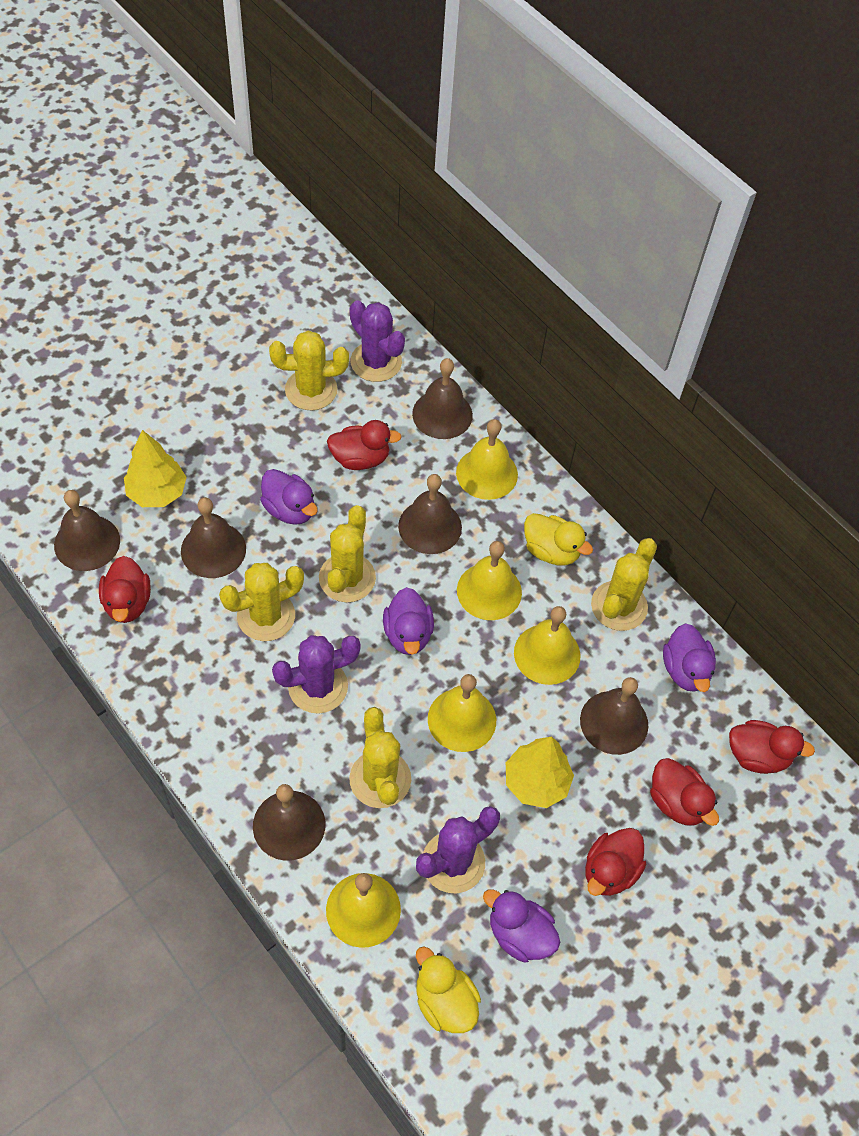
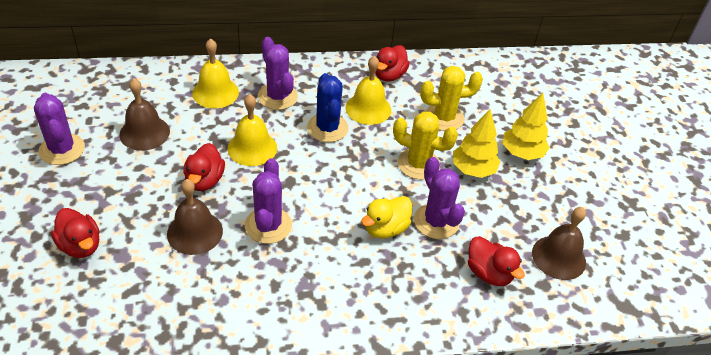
blue cactus: none = 0 -> [307,73,348,142] = 1
brown bell: [54,490,120,571] [181,497,246,578] [253,784,325,861] [398,474,462,554] [412,358,473,439] [580,677,648,755] = 6 -> [119,78,170,151] [167,179,223,255] [532,207,586,280] = 3
purple cactus: [272,635,361,714] [350,300,405,382] [416,806,500,893] = 3 -> [34,93,85,165] [245,158,292,244] [258,37,298,110] [414,157,465,239] = 4
purple duck: [260,469,318,525] [383,587,434,655] [483,889,560,962] [663,623,716,692] = 4 -> none = 0
red duck: [99,556,151,623] [327,420,402,470] [585,828,646,896] [650,758,719,826] [729,720,815,774] = 5 -> [51,208,99,258] [183,143,225,191] [375,45,410,82] [468,236,525,286] = 4
yellow bell: [326,873,401,948] [428,674,496,752] [456,419,518,500] [457,541,522,620] [514,606,581,685] = 5 -> [192,38,239,108] [228,94,277,166] [345,56,391,125] = 3
yellow cactus: [219,563,304,641] [269,331,349,410] [319,505,376,602] [349,707,411,808] [591,538,657,631] = 5 -> [393,111,458,180] [420,66,483,131] = 2
yellow duck: [416,946,481,1033] [524,513,593,566] = 2 -> [361,196,412,238] = 1

